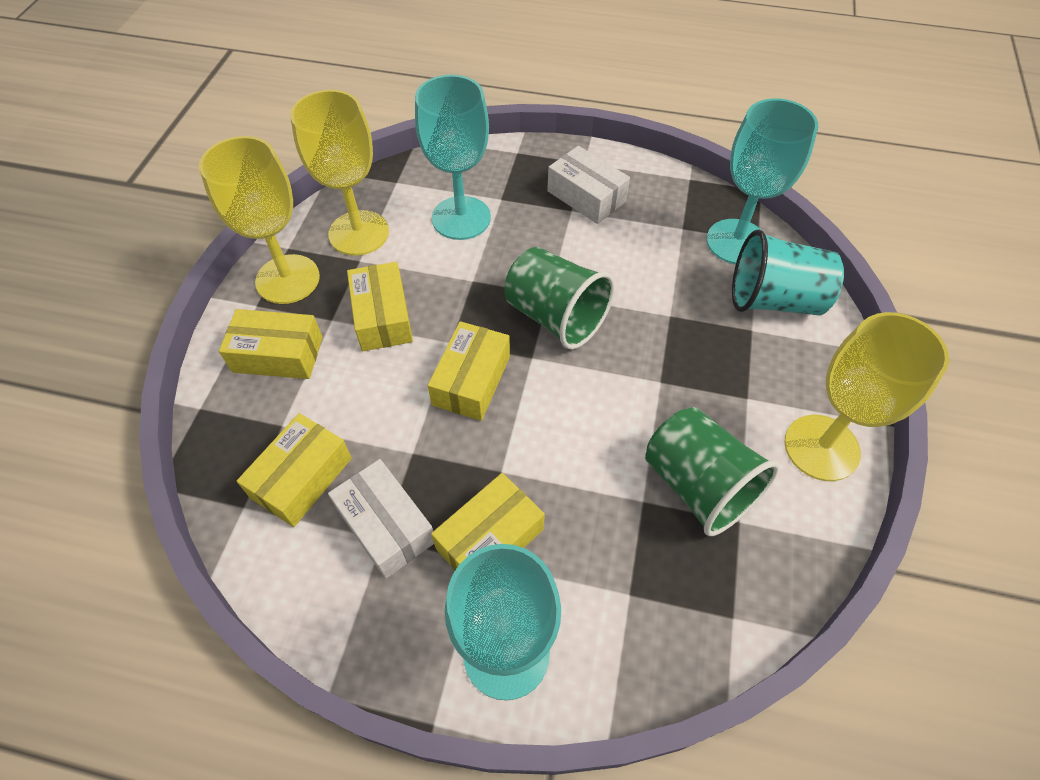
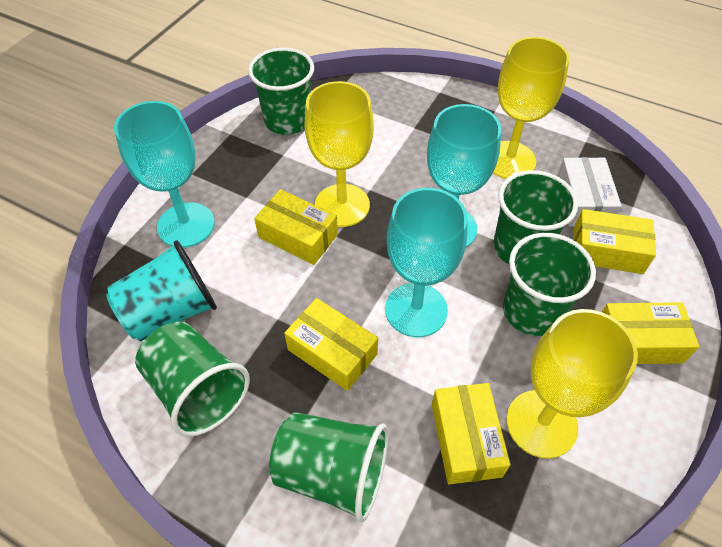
green cup: [504,247,615,350] [645,407,779,536] = 2 -> [135,322,250,437] [248,48,314,135] [269,412,388,522] [493,170,578,264] [503,233,596,336] = 5
white box: [328,459,434,579] [547,146,630,224] = 2 -> [557,157,622,226] = 1

